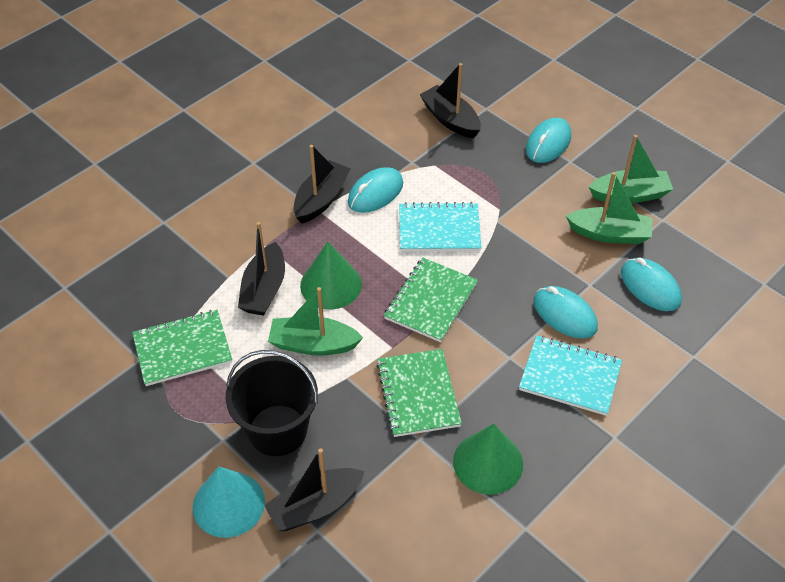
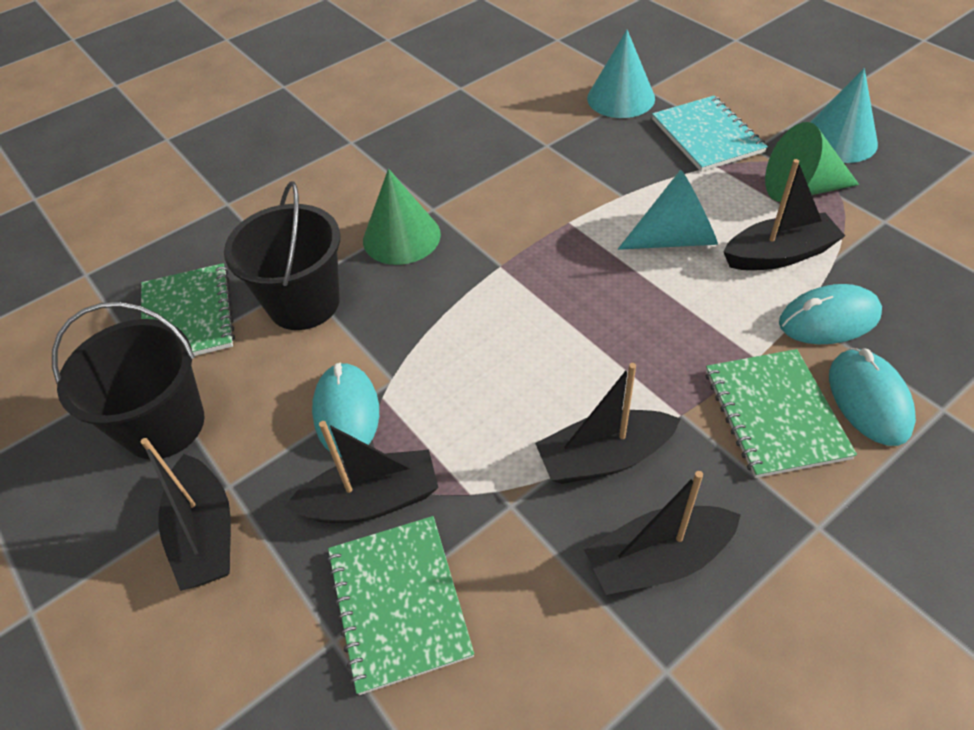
black boat: [238,222,285,315] [264,448,365,531] [294,145,351,223] [420,63,481,138] = 4 -> [141,438,231,591] [284,421,438,523] [535,363,680,484] [584,471,741,595] [724,159,845,270] = 5
black bucket: [226,350,318,456] = 1 -> [52,302,205,459] [224,181,341,330] = 2
green boat: [268,287,363,356] [566,172,652,244] [589,135,673,203] = 3 -> none = 0
turquoise cone: [193,466,265,538] = 1 -> [587,30,655,118] [618,170,718,250] [810,68,878,163] = 3
turquoise mouse: [348,167,403,213] [526,118,571,163] [533,286,598,339] [621,258,682,311] = 4 -> [312,362,379,457] [779,284,882,344] [829,348,916,446] = 3
turquoise notebook: [399,202,481,252] [519,335,622,416] = 2 -> [652,96,768,172] = 1

